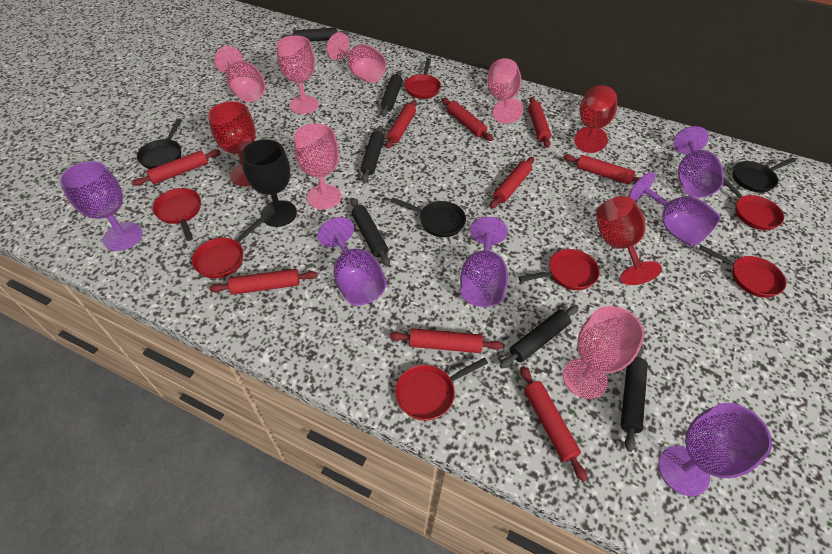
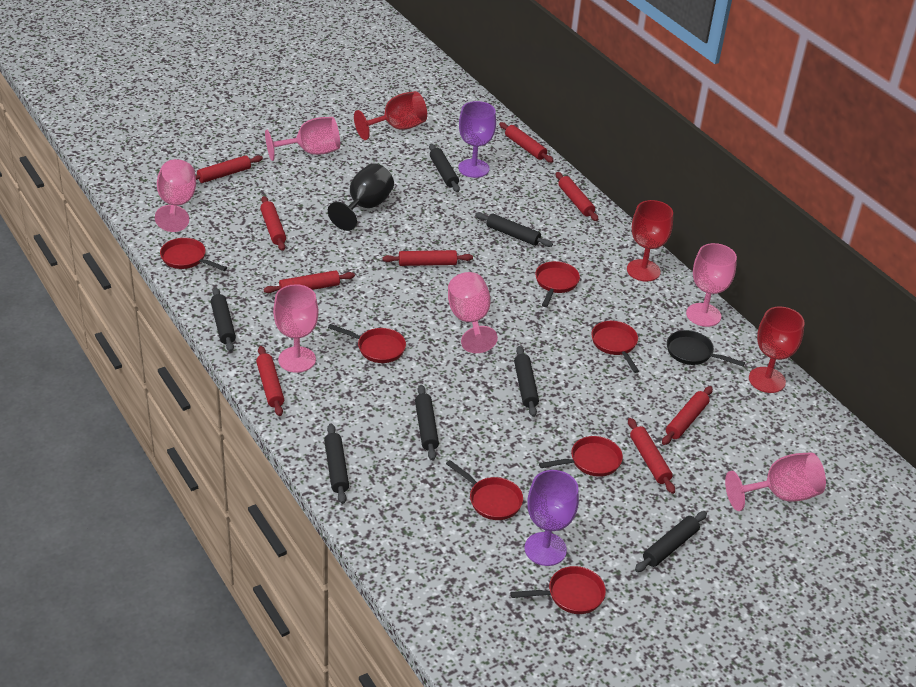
black pan: [137,119,182,169] [390,197,466,237] [732,158,796,193] = 3 -> [667,330,745,366] = 1
black rolling pin: [281,28,349,41] [350,198,390,266] [361,126,384,183] [381,71,403,116] [500,305,579,369] [621,345,648,452] = 6 -> [211,287,236,352] [324,423,349,504] [415,385,439,460] [429,144,460,192] [475,212,553,247] [514,346,539,417] [635,511,707,572] = 7
purple goblet: [60,161,143,251] [317,217,387,305] [460,217,508,307] [628,172,721,247] [658,403,772,496] [673,126,724,198] = 6 -> [458,101,496,178] [525,470,579,566] = 2

